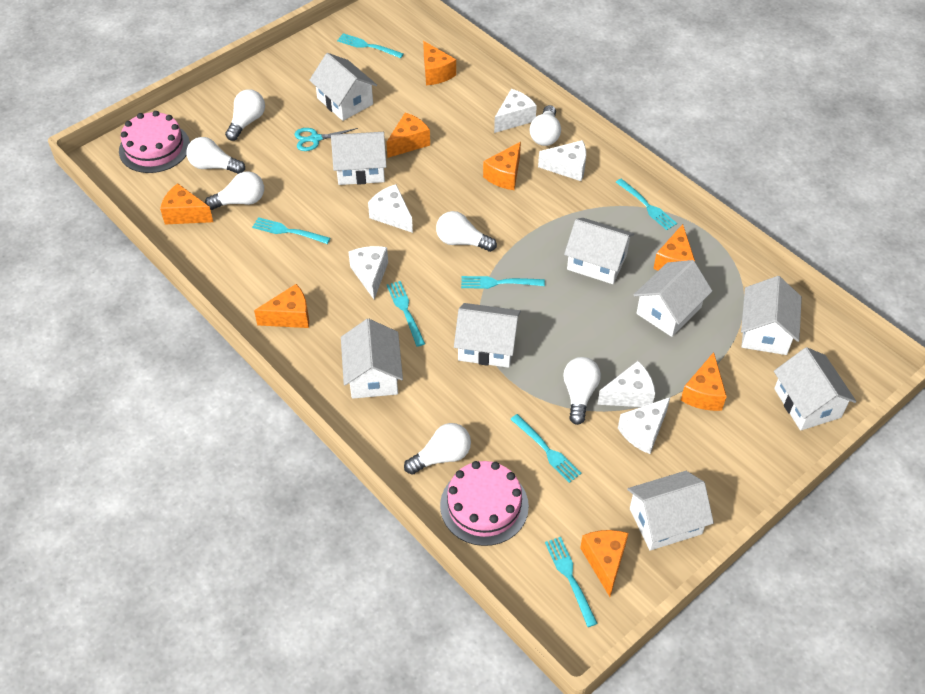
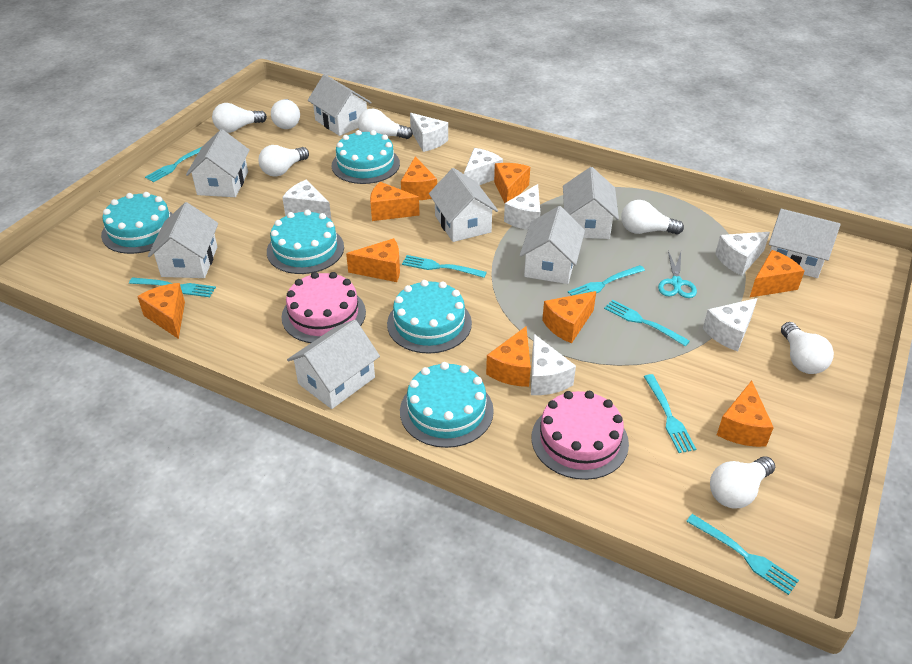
orange cheese: [160,183,213,224] [254,284,309,328] [386,113,430,158] [423,41,456,85] [483,142,521,190] [580,530,629,597] [653,224,695,271] [681,352,727,411] = 8 -> [137,283,185,339] [346,238,400,282] [370,182,420,221] [401,157,437,200] [486,326,531,387] [494,163,530,203] [542,291,596,343] [717,381,774,447] [749,250,805,298] = 9
turquoise cake: none = 0 -> [101,192,173,254] [267,210,344,274] [332,130,400,184] [387,280,472,354] [400,362,494,448] = 5
white cheese: [348,246,388,299] [368,184,413,233] [494,89,537,133] [538,140,586,181] [597,361,655,407] [618,397,670,454] = 6 -> [282,180,332,221] [410,113,448,152] [464,148,503,185] [504,184,540,230] [531,334,576,395] [703,298,758,351] [715,232,770,276] = 7
white house: [309,53,377,121] [331,132,387,185] [341,319,403,399] [454,303,521,368] [564,218,635,284] [627,471,714,551] [634,260,712,337] [741,276,802,355] [774,347,857,431] = 9 -> [148,202,218,278] [186,129,250,197] [287,320,380,409] [308,74,372,136] [429,168,498,242] [520,206,585,284] [563,167,619,239] [769,209,841,278] = 8

